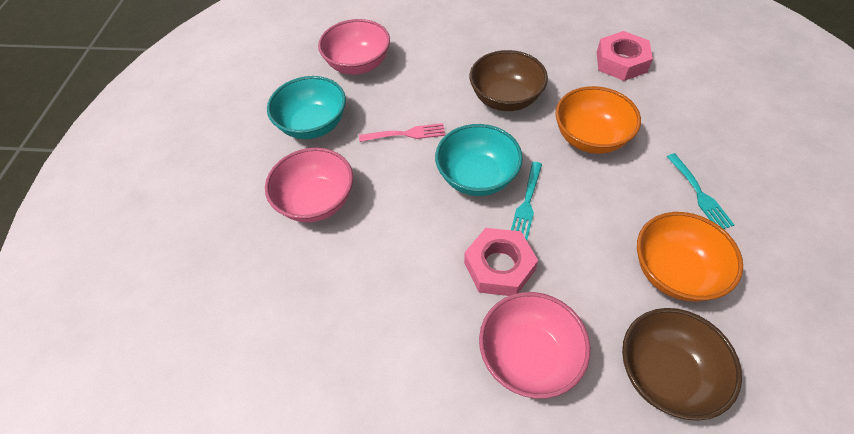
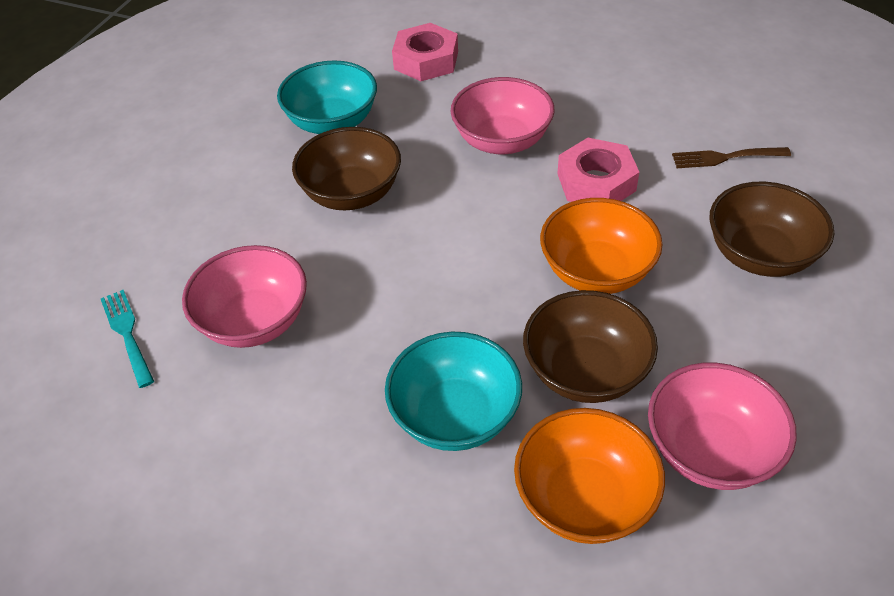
brown bowl: [470,50,548,111] [622,308,742,421] = 2 -> [292,127,401,210] [523,290,658,403] [709,182,834,277] = 3
brown fork: none = 0 -> [672,147,791,168] = 1
pink fork: [359,123,445,142] = 1 -> none = 0
turquoise fork: [511,162,542,240] [667,153,734,229] = 2 -> [101,290,154,388] = 1

